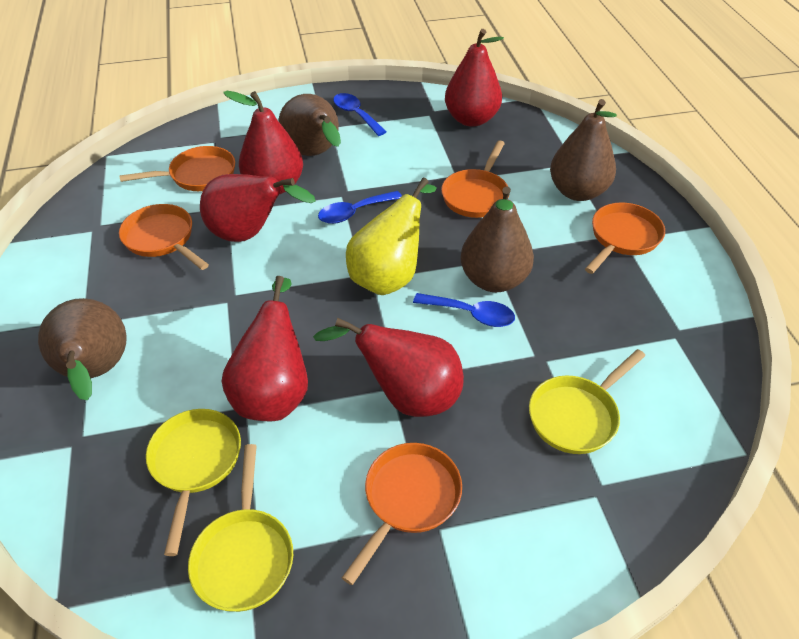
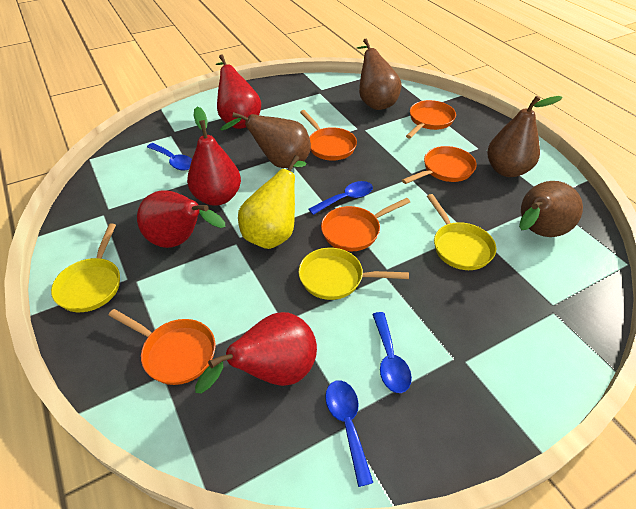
blue spoon: [318,191,402,224] [333,93,387,136] [413,293,515,327] = 3 -> [147,143,192,170] [308,181,373,215] [325,380,373,487] [372,312,412,393] = 4
red pear: [200,174,316,242] [222,276,308,421] [223,91,303,194] [313,318,464,417] [445,29,504,127] = 5 -> [137,190,225,248] [187,107,241,206] [195,312,317,393] [216,55,261,129] = 4

